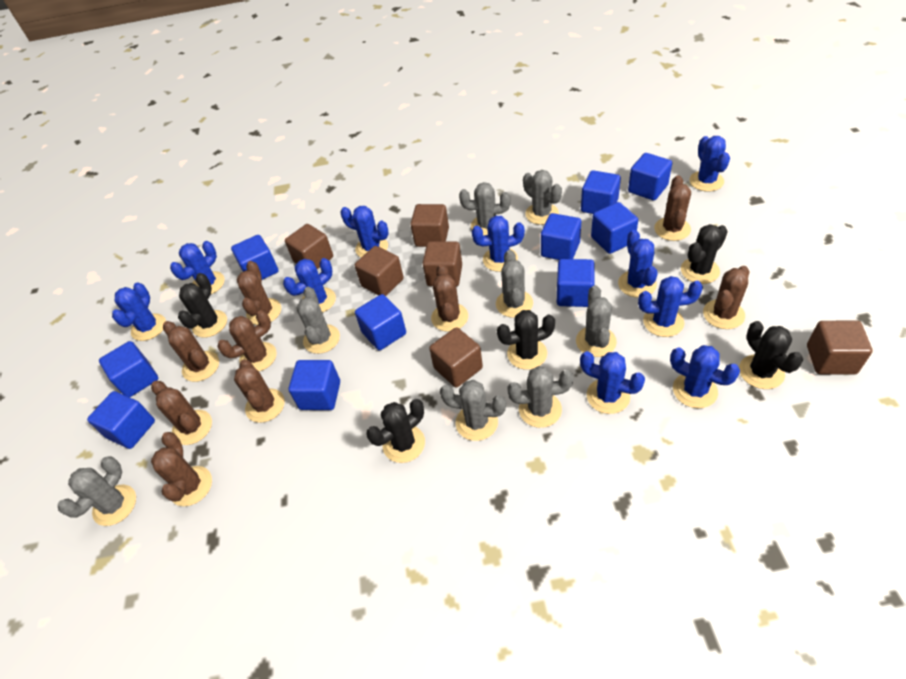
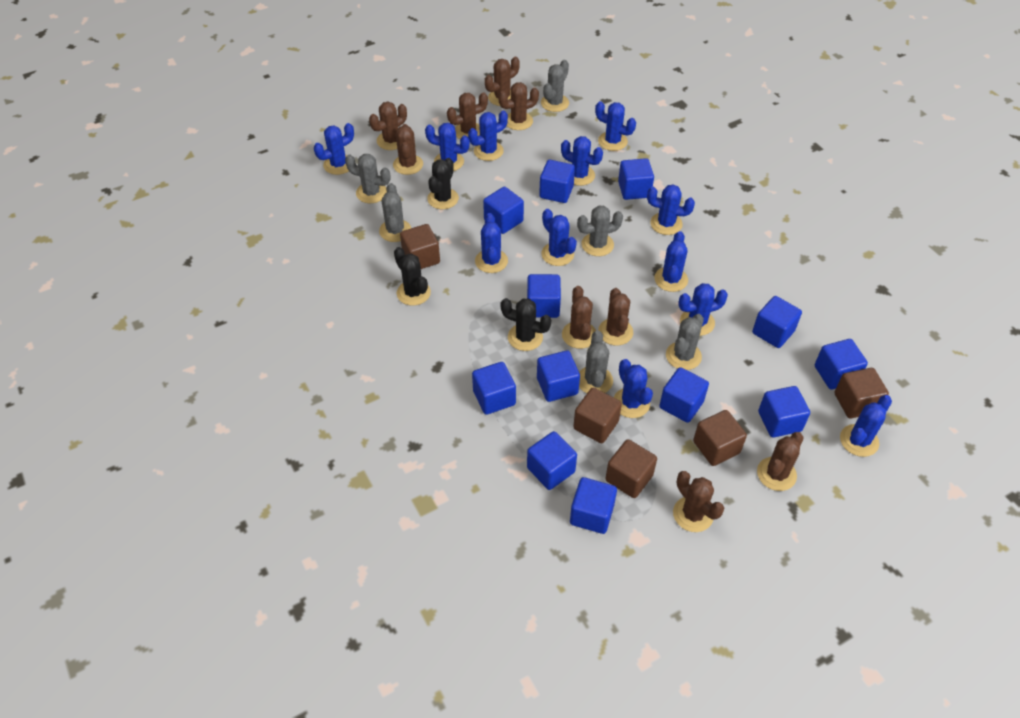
black cactus: [178,273,227,338] [366,399,425,463] [497,310,555,370] [681,224,728,284] [739,321,803,389] = 5 -> [394,247,431,306] [427,158,459,209] [500,298,551,351] = 3
blue cactus: [112,283,166,341] [170,241,225,295] [283,258,336,313] [340,206,389,257] [472,216,525,272] [580,351,645,414] [618,230,658,298] [638,276,703,337] [670,345,740,408] [689,136,730,192] = 10 -> [314,123,354,175] [425,123,470,171] [468,111,508,161] [475,213,508,273] [541,209,577,266] [561,136,603,186] [595,101,636,151] [614,359,653,418] [647,184,695,235] [655,231,688,292] [678,283,728,336] [840,395,892,457] = 12
blue cube: [87,391,155,449] [99,341,158,397] [231,235,278,280] [289,360,340,410] [355,294,406,350] [541,213,581,260] [557,259,595,307] [581,170,621,214] [591,202,638,254] [628,153,672,200] = 10 -> [472,362,516,415] [483,187,524,234] [527,274,561,318] [527,431,577,490] [537,351,580,402] [539,160,575,203] [570,477,617,534] [618,158,654,200] [659,367,709,423] [752,296,802,348] [758,386,810,438] [815,339,868,389] = 12
brown cube: [285,224,333,269] [355,246,404,296] [410,204,449,247] [422,241,462,286] [429,327,483,388] [807,320,872,375] = 6 -> [400,224,440,269] [573,388,622,443] [605,439,657,498] [693,410,747,466] [834,368,889,418] = 5
grey cactus: [58,456,136,526] [296,287,340,354] [440,380,506,441] [459,182,510,235] [496,250,533,318] [507,366,574,428] [523,170,562,225] [576,285,617,357] = 8 -> [345,154,390,203] [379,183,411,242] [541,60,569,112] [577,205,623,256] [579,330,613,393] [666,314,704,370] = 6

